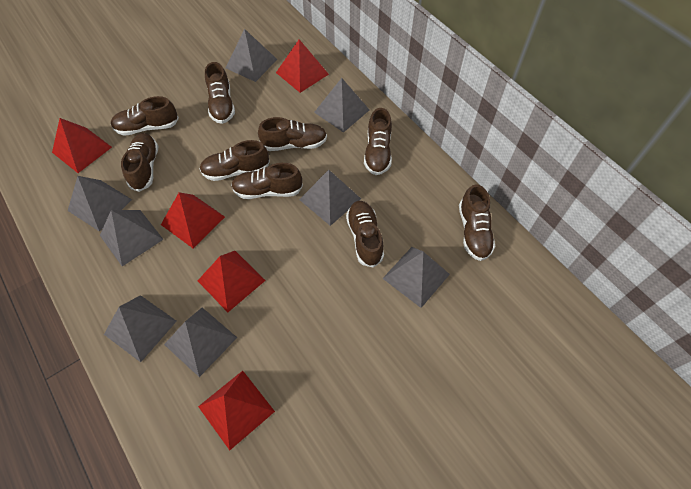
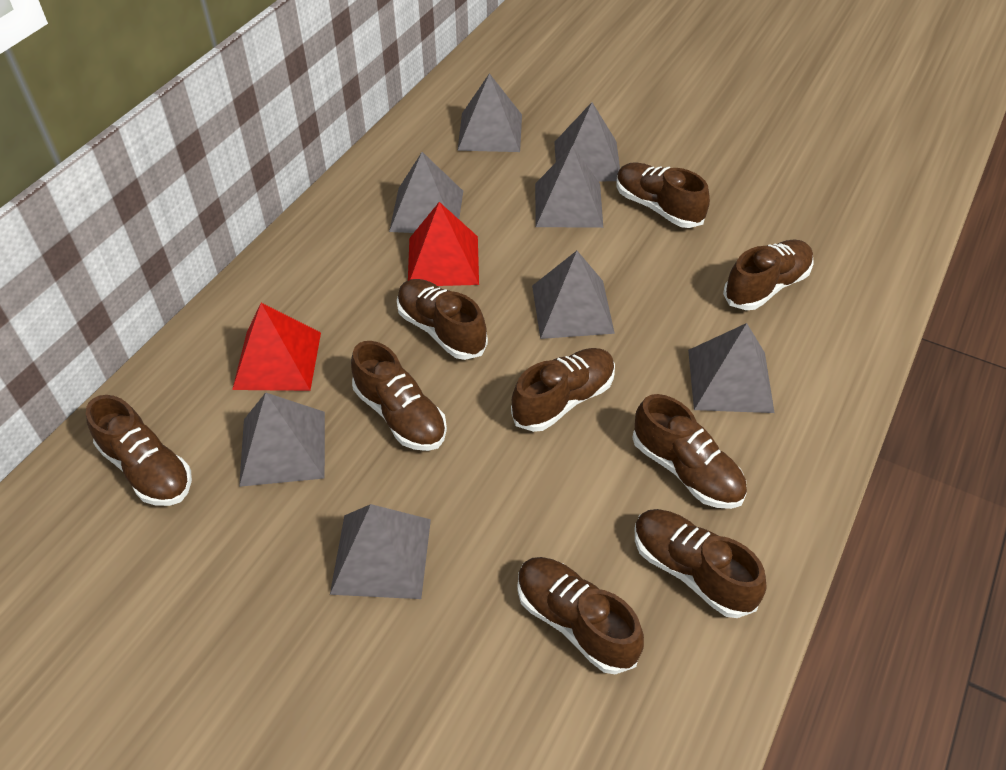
red pyramid: [52,118,112,173] [161,192,225,248] [197,251,266,312] [198,371,275,450] [276,39,329,93] = 5 -> [232,303,321,391] [408,202,479,286] = 2

